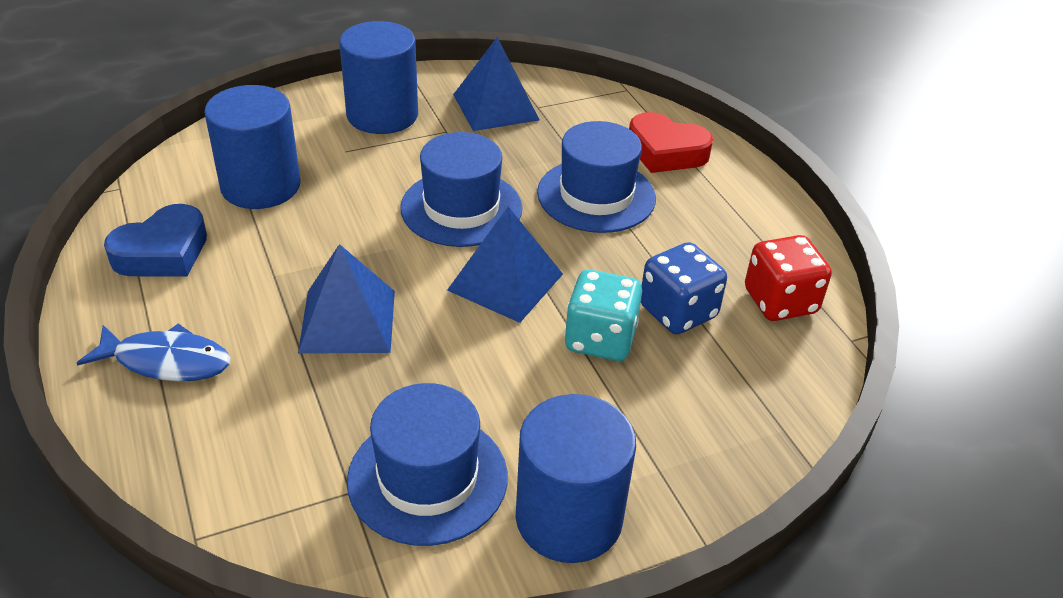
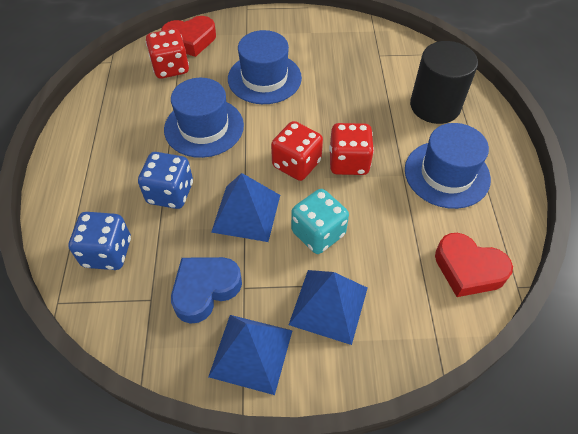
black cylinder: none = 0 -> [410,41,478,124] = 1
blue cylinder: [204,85,300,209] [339,21,418,134] [516,394,636,563] = 3 -> none = 0
blue dice: [641,242,727,334] = 1 -> [68,212,131,270] [138,152,193,209] = 2
blue fish: [77,323,231,381] = 1 -> none = 0
red dice: [745,235,832,321] = 1 -> [146,29,189,79] [271,121,323,181] [329,123,374,175] = 3
red heart: [629,112,713,173] = 1 -> [161,16,216,57] [435,233,513,297] = 2

